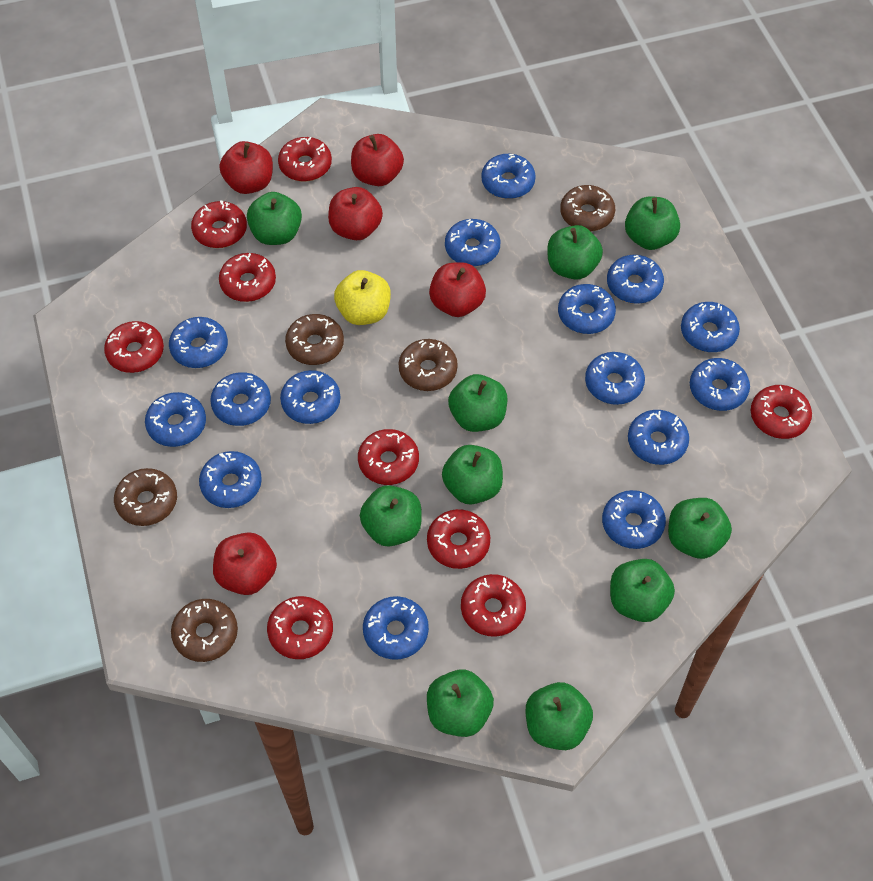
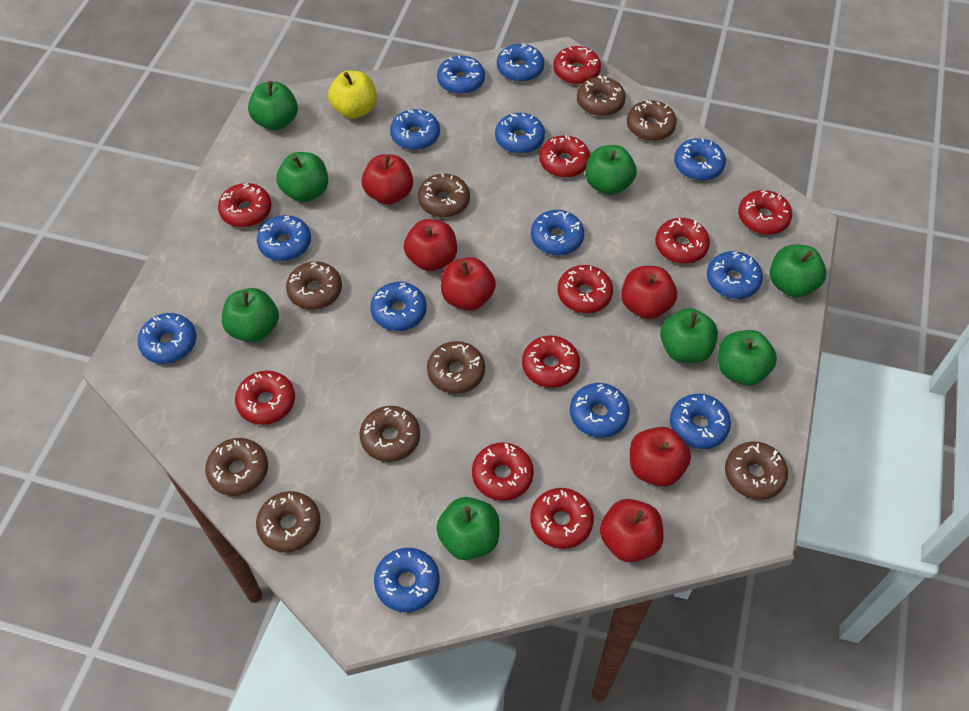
blue donut: [145,392,206,447] [169,317,228,368] [199,451,262,508] [210,372,271,426] [280,370,340,424] [363,596,429,660] [445,219,500,266] [481,154,536,199] [558,284,616,334] [585,352,645,405] [602,490,666,549] [607,255,664,304] [628,410,689,465] [681,302,740,352] [690,358,750,411] = 15 -> [138,313,196,364] [257,215,311,261] [370,282,427,331] [374,548,440,612] [390,109,440,150] [437,55,485,94] [495,113,545,154] [497,44,544,82] [531,210,584,255] [570,383,630,438] [670,394,731,449] [674,138,726,181] [707,251,763,299] = 13
brown donut: [114,468,177,526] [171,599,238,662] [285,314,344,365] [399,339,458,391] [560,185,615,231] = 5 -> [205,438,268,496] [256,491,321,553] [286,261,342,310] [360,406,420,462] [418,173,470,218] [427,341,485,394] [577,75,626,116] [627,100,677,141] [725,442,788,500] = 9
green apple: [247,192,302,245] [360,485,422,547] [427,670,494,737] [442,445,503,504] [448,374,507,432] [526,682,593,750] [548,225,603,280] [610,559,675,622] [625,196,680,250] [668,498,732,559] = 10 -> [222,288,279,343] [248,81,298,130] [276,152,328,202] [436,497,500,560] [585,145,637,195] [660,308,718,363] [718,330,777,386] [770,245,826,297] = 8
red apple: [213,532,277,595] [220,141,273,194] [328,187,383,240] [351,134,404,186] [429,262,486,317] = 5 -> [362,154,413,205] [404,219,457,271] [441,257,496,311] [600,499,664,562] [621,266,677,319] [630,427,691,487] = 6
red donut: [104,321,164,373] [191,201,247,248] [219,253,276,302] [267,596,333,659] [278,137,332,182] [358,429,419,485] [427,509,490,569] [461,574,526,637] [751,385,812,439] = 9 -> [218,183,271,227] [235,371,295,425] [472,442,534,501] [522,335,580,388] [530,488,594,549] [539,135,590,178] [553,46,601,84] [558,265,613,313] [655,218,710,264] [738,190,792,235] = 10

